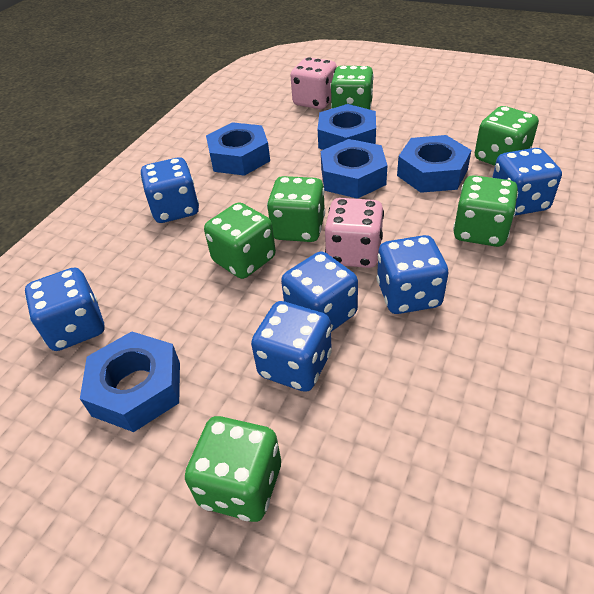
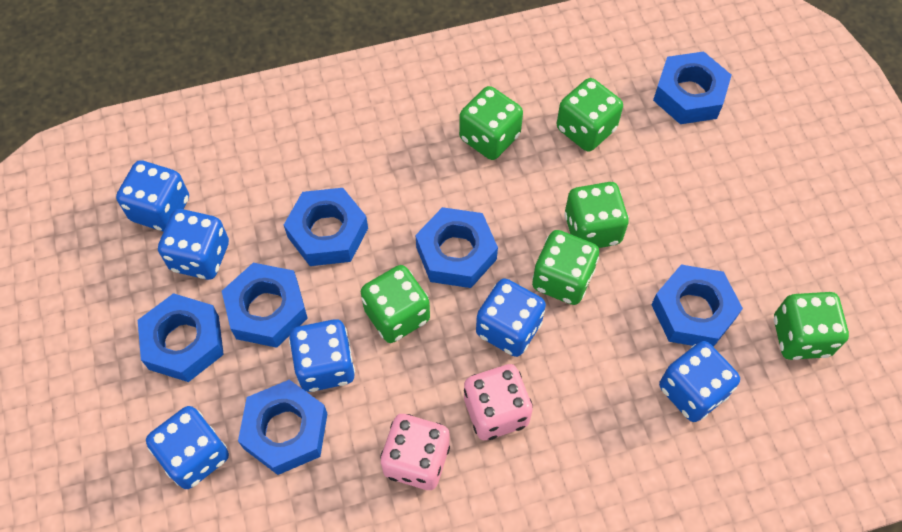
blue nut: [80,331,180,432] [206,122,270,176] [318,104,376,150] [321,139,387,199] [397,135,471,193] = 5 -> [138,293,224,382] [222,263,308,348] [238,380,327,475] [284,188,368,266] [415,207,498,288] [651,265,743,347] [653,51,732,124] = 7

